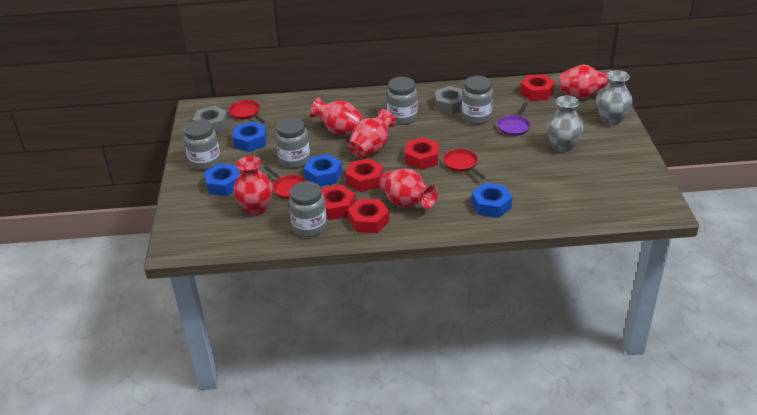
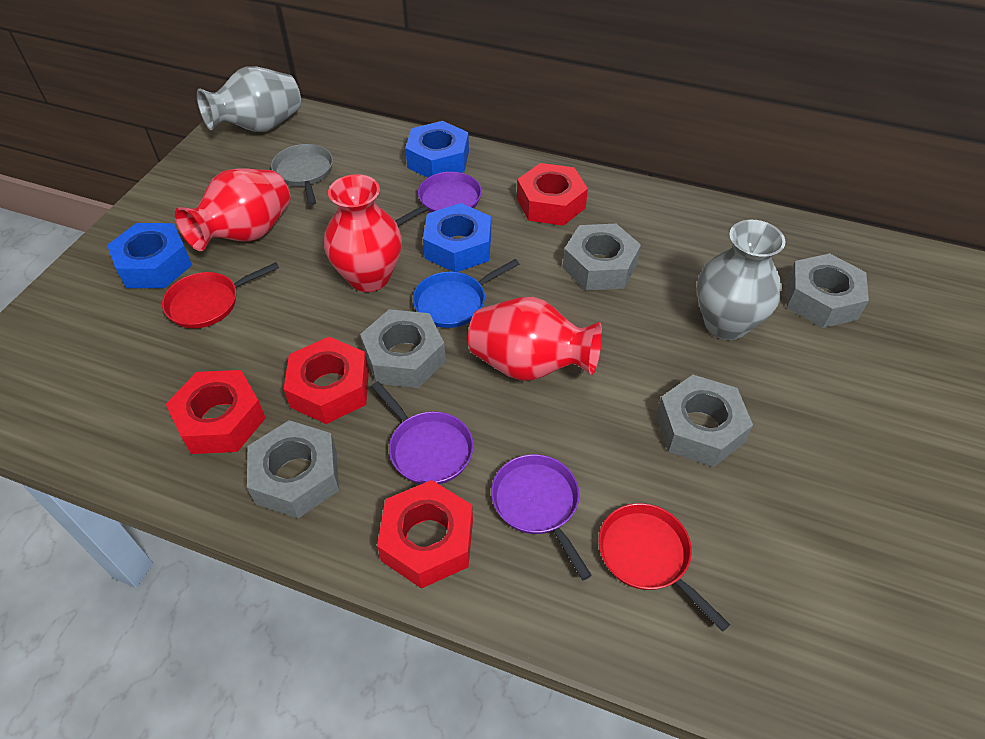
blue nut: [204,163,240,196] [233,121,267,152] [304,154,342,187] [471,183,512,218] = 4 -> [107,223,192,288] [405,121,469,178] [423,203,491,272] = 3
blue pan: none = 0 -> [413,259,519,328] = 1
grey jar: [184,119,221,170] [275,118,310,169] [289,181,327,237] [387,77,417,125] [462,76,493,124] = 5 -> none = 0
grey nut: [192,106,228,133] [435,86,463,115] = 2 -> [247,420,339,518] [360,309,446,388] [563,224,641,290] [656,375,753,467] [787,253,869,328] = 5
grey pan: none = 0 -> [271,144,333,205] = 1
purple pan: [497,103,531,136] = 1 -> [371,381,474,484] [395,172,482,226] [491,454,592,580] = 3
red nut: [321,185,356,220] [346,158,383,192] [348,199,389,233] [405,137,439,170] [520,74,555,101] = 5 -> [166,370,266,454] [284,337,369,424] [377,480,473,589] [517,163,588,226] = 4
red pan: [229,100,265,123] [264,166,307,199] [443,149,485,179] = 3 -> [162,262,279,328] [598,503,730,632] = 2
red vase: [233,156,273,216] [310,97,365,135] [348,109,397,158] [380,169,438,209] [560,64,612,98] = 5 -> [175,169,290,251] [324,174,402,292] [468,297,602,381] = 3

